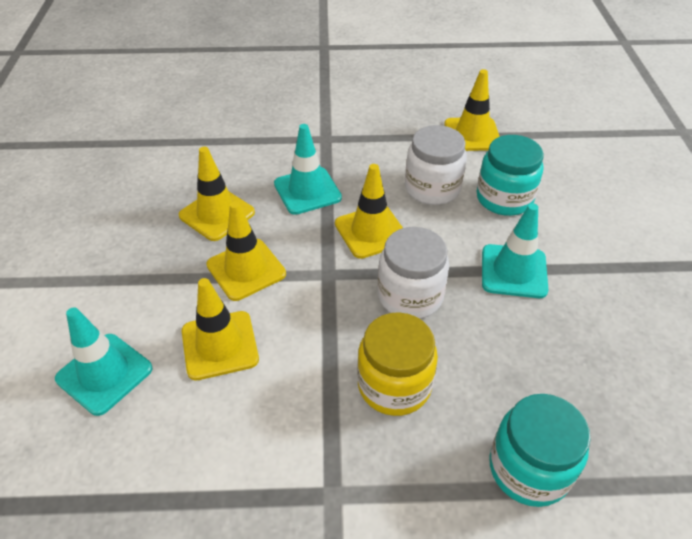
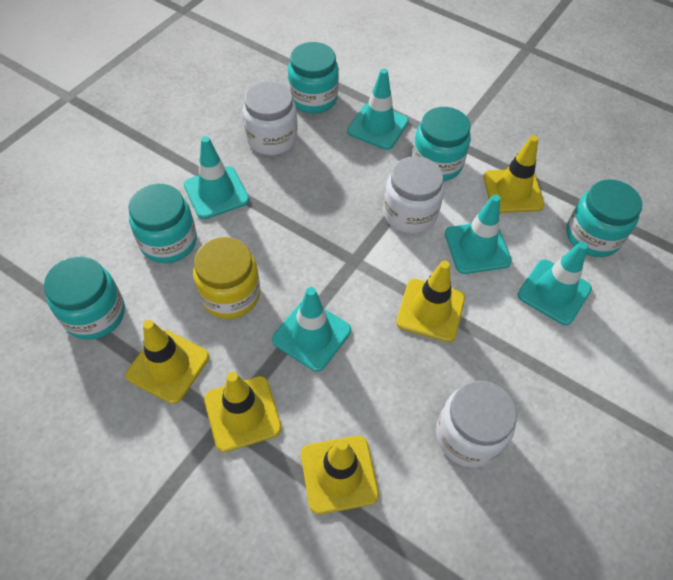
turquoise jar: [477,135,544,216] [489,394,591,507] = 2 -> [44,256,125,340] [128,184,197,263] [288,42,339,114] [412,107,471,181] [566,179,642,257] = 5
turquoise traffic cone: [55,307,153,416] [274,124,342,215] [482,203,548,298] = 3 -> [184,136,249,219] [272,287,351,372] [347,68,409,150] [445,194,512,274] [518,241,592,325] = 5
white jar: [378,227,449,319] [405,125,467,205] = 2 -> [243,82,298,155] [383,156,444,234] [436,381,517,467] = 3

